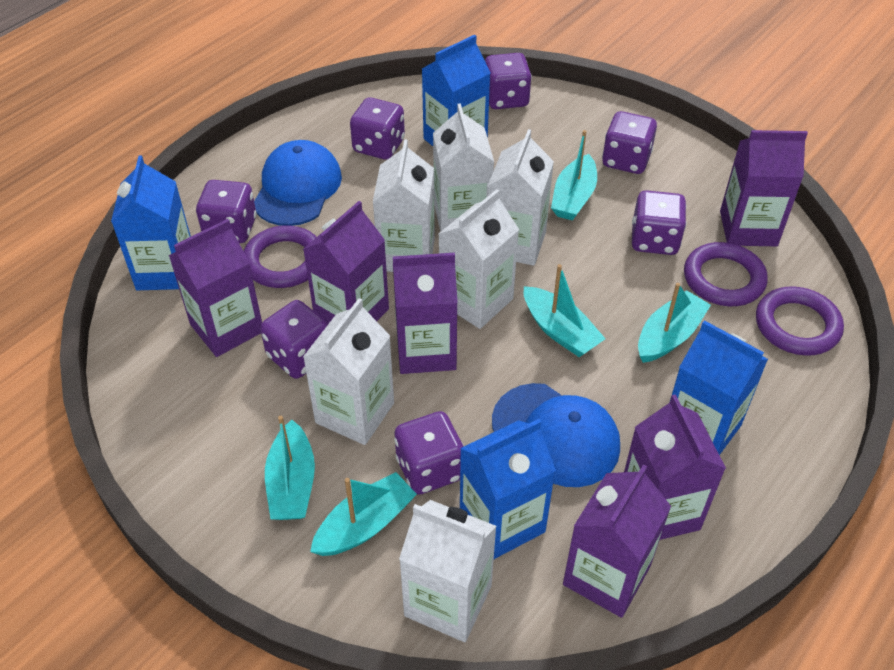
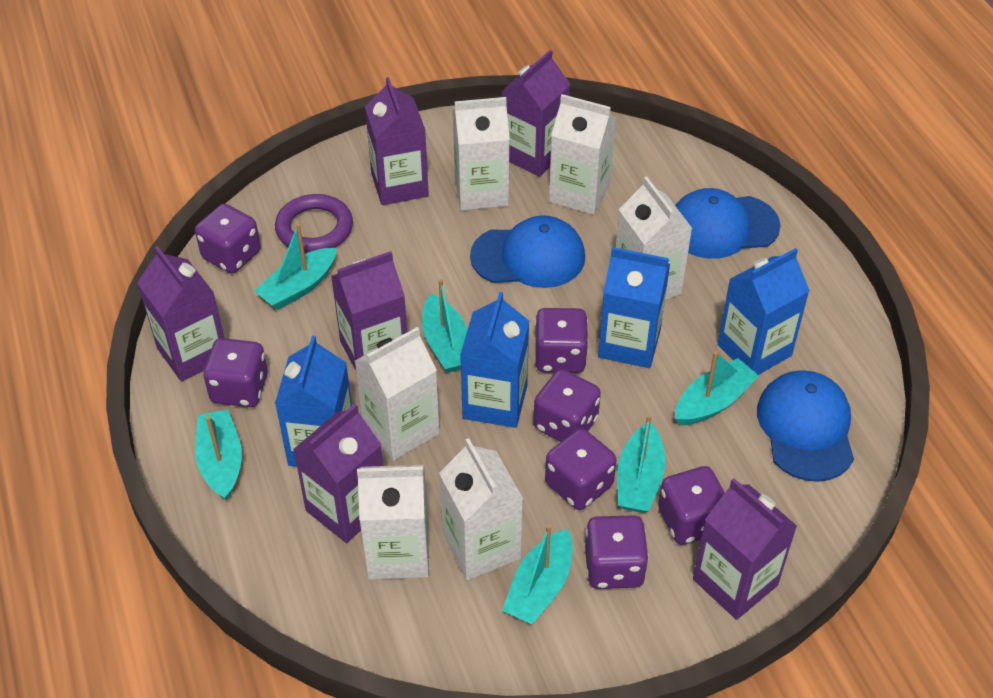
blue cap: [254,140,342,226] [492,383,620,487] = 2 -> [470,215,585,288] [675,188,780,259] [757,370,854,482] = 3
purple ring: [244,226,316,288] [684,242,768,306] [756,287,844,356] = 3 -> [275,194,353,253] = 1
turquoise boat: [265,416,315,520] [310,472,417,556] [524,264,606,357] [551,130,597,221] [638,283,711,363] = 5 -> [195,410,242,501] [254,224,337,310] [422,279,467,373] [502,525,573,624] [617,415,665,513] [675,351,759,426] = 6

